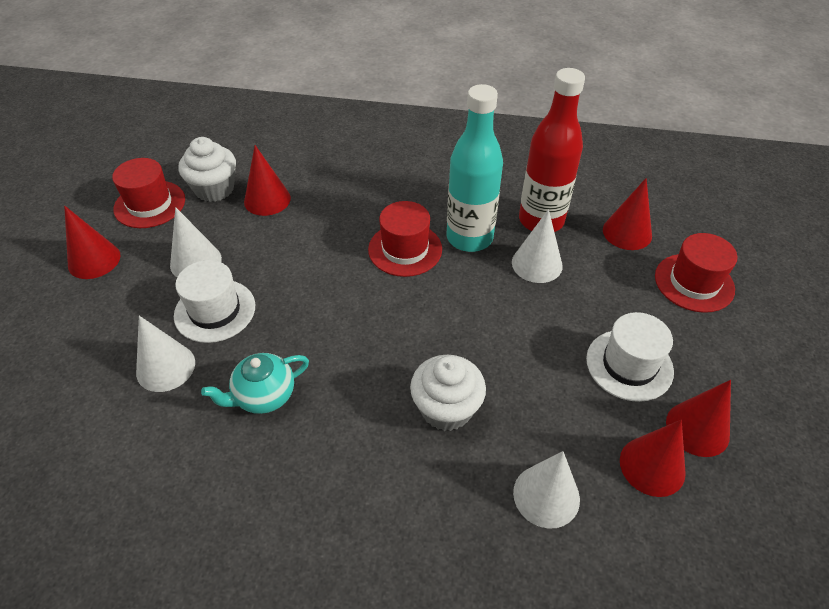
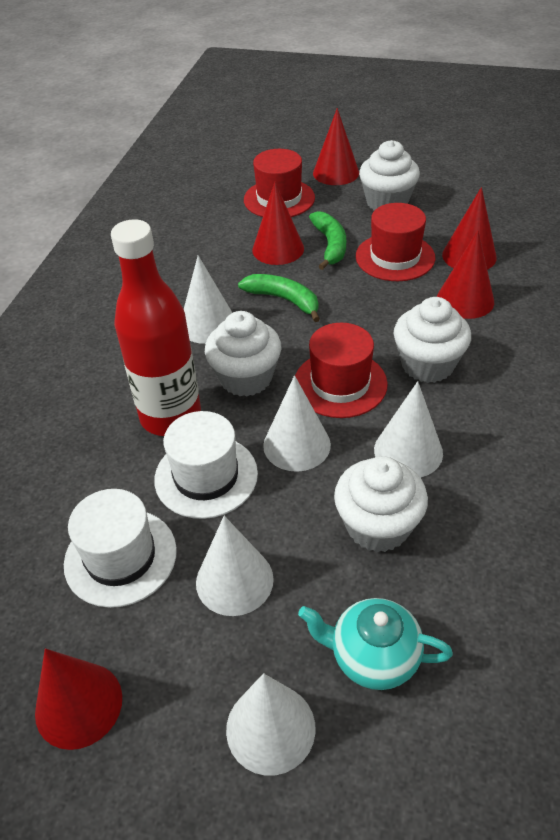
green banana: none = 0 -> [238,274,320,322] [309,211,346,270] = 2
turquoise bottle: [447,84,503,252] = 1 -> none = 0
white cone: [136,316,195,392] [170,207,222,277] [512,209,563,283] [513,451,580,529] = 4 -> [184,256,232,344] [196,516,274,616] [226,673,316,776] [263,375,331,472] [374,381,443,478] = 5
white cupcake: [179,137,236,202] [410,355,486,431] = 2 -> [205,311,281,397] [334,456,428,552] [359,140,420,211] [394,297,471,383] = 4

